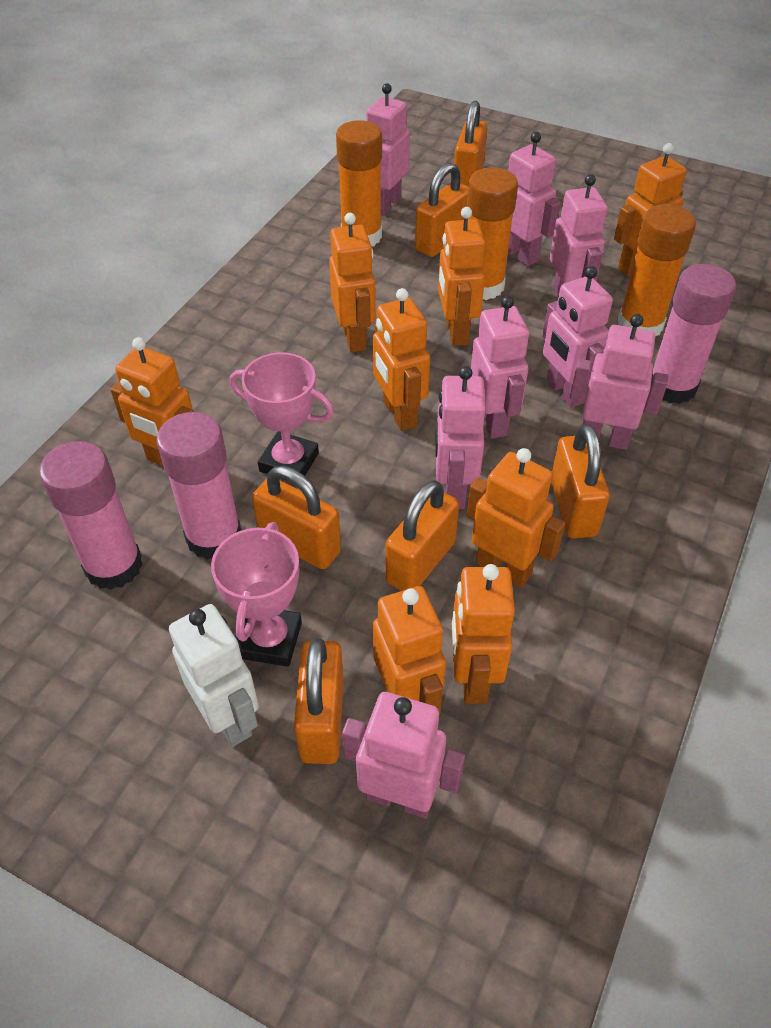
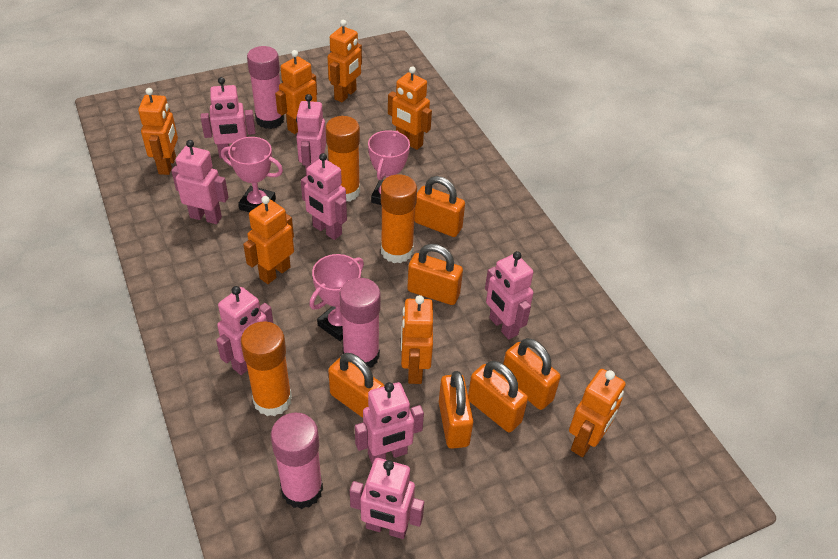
orange robot: [110,337,194,466] [329,213,376,352] [373,288,430,431] [373,586,446,714] [438,207,485,346] [452,564,515,704] [467,448,565,588] [614,143,687,276] = 8 -> [138,88,178,175] [243,196,294,284] [275,50,317,134] [328,20,362,102] [388,66,432,150] [401,295,433,384] [569,369,626,457] = 7
pink trophy: [211,522,302,667] [230,352,334,481] = 2 -> [221,137,283,212] [309,254,364,341] [368,130,410,205] = 3
white robot: [169,604,259,747] = 1 -> none = 0

